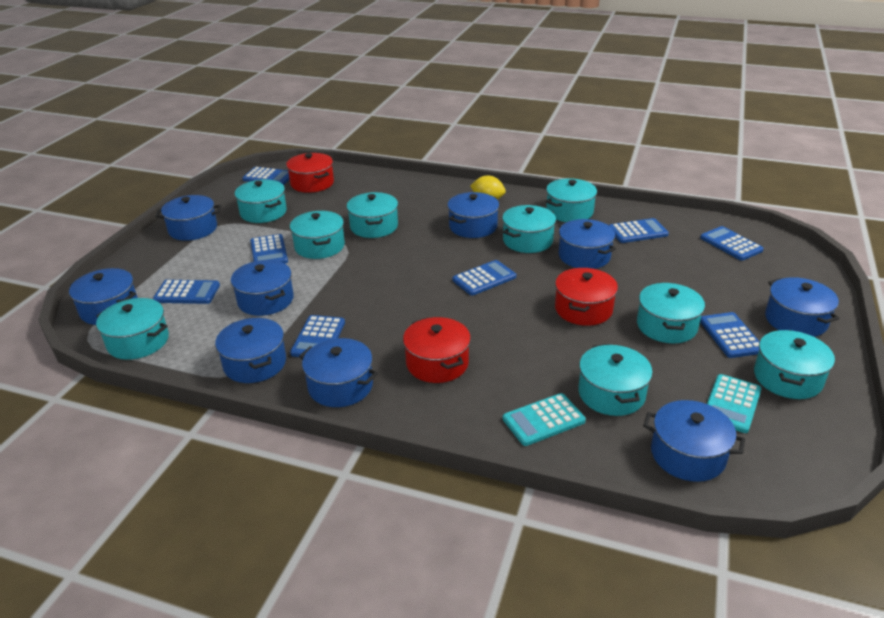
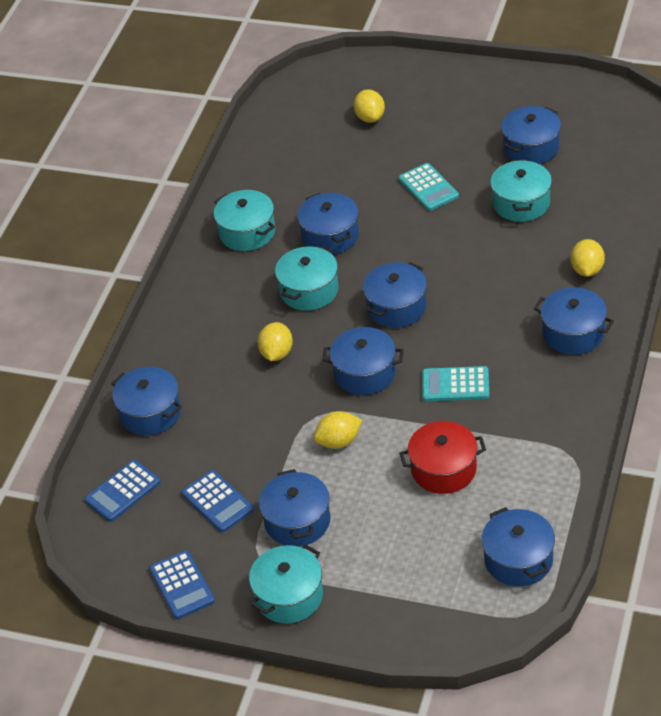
blue calculator: [153,280,220,304] [242,167,290,185] [250,234,288,264] [290,315,345,357] [452,260,516,295] [609,218,669,243] [700,226,764,261] [700,312,760,358] = 8 -> [85,460,161,522] [149,550,215,619] [182,470,254,532] = 3
blue pot: [69,268,138,325] [155,195,221,241] [215,318,286,383] [231,260,294,316] [299,338,378,407] [447,192,499,238] [559,219,616,269] [643,400,745,482] [765,277,840,337] = 9 -> [111,367,182,435] [259,469,330,547] [297,193,359,254] [322,327,404,395] [363,262,427,328] [482,507,555,586] [501,106,561,164] [534,287,614,355] = 8
red pot: [286,153,334,193] [403,317,471,383] [555,268,618,326] = 3 -> [400,421,486,494] = 1
turquoise pot: [96,298,169,360] [235,179,287,223] [290,211,345,259] [347,192,398,238] [502,205,556,253] [546,178,597,222] [578,344,653,416] [637,283,705,343] [754,330,835,399] = 9 -> [214,190,275,251] [249,544,323,623] [275,245,339,311] [490,159,552,222] = 4
yellow lemon: [470,176,506,200] = 1 -> [258,322,293,361] [314,411,362,449] [354,89,385,123] [571,239,605,277] = 4

